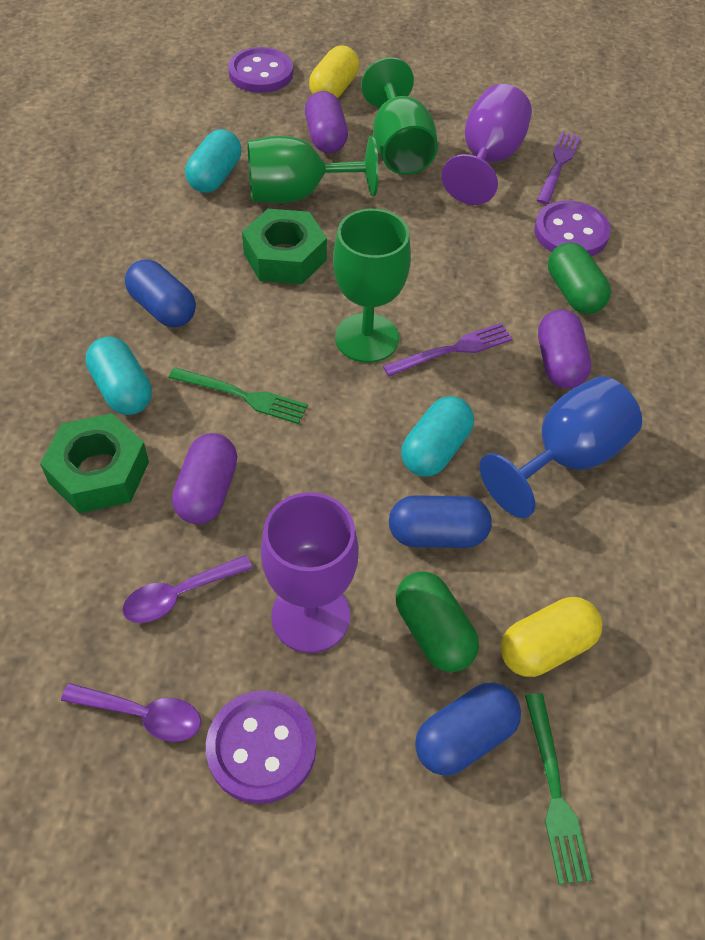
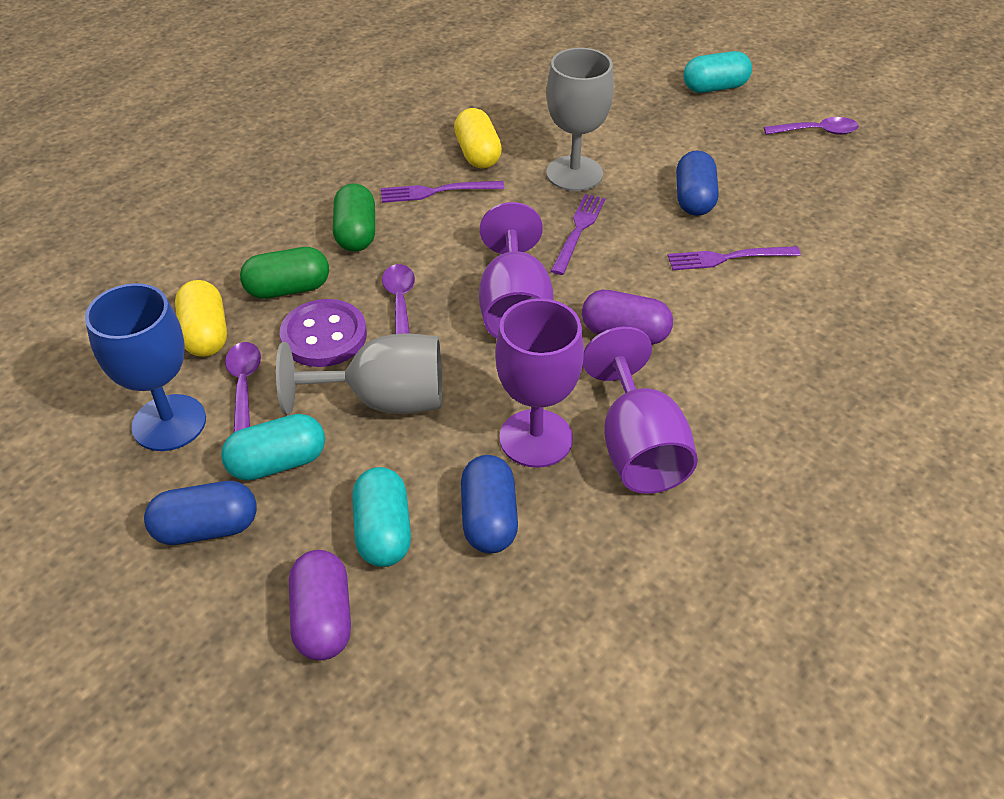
green fork: [168,367,308,424] [525,693,592,884] = 2 -> none = 0
green goblet: [248,136,379,203] [333,209,411,363] [361,57,438,175] = 3 -> none = 0
green nut: [40,413,149,513] [242,209,327,284] = 2 -> none = 0
grey goblet: none = 0 -> [276,333,442,415] [546,48,614,191] = 2
purple button: [206,690,316,804] [228,47,293,93] [534,201,611,256] = 3 -> [280,299,367,367] = 1
purple capsule: [172,433,237,524] [305,91,348,153] [538,310,591,389] = 3 -> [289,550,351,661] [582,290,673,345] = 2
purple fork: [383,323,513,376] [537,131,581,205] = 2 -> [381,181,504,203] [551,194,605,275] [668,246,801,270] = 3
purple goblet: [261,492,359,653] [441,84,532,205] = 2 -> [479,202,554,338] [495,298,584,468] [583,327,698,494] = 3
purple spoon: [61,683,201,742] [122,555,253,623] = 2 -> [225,342,261,432] [382,264,415,334] [764,117,859,135] = 3

